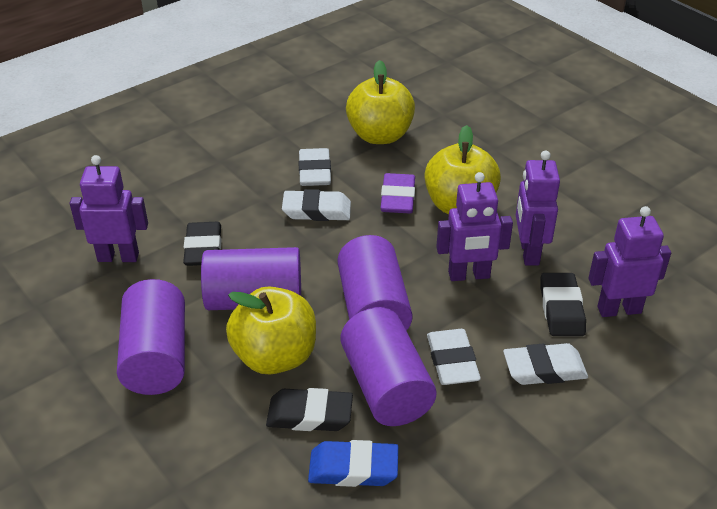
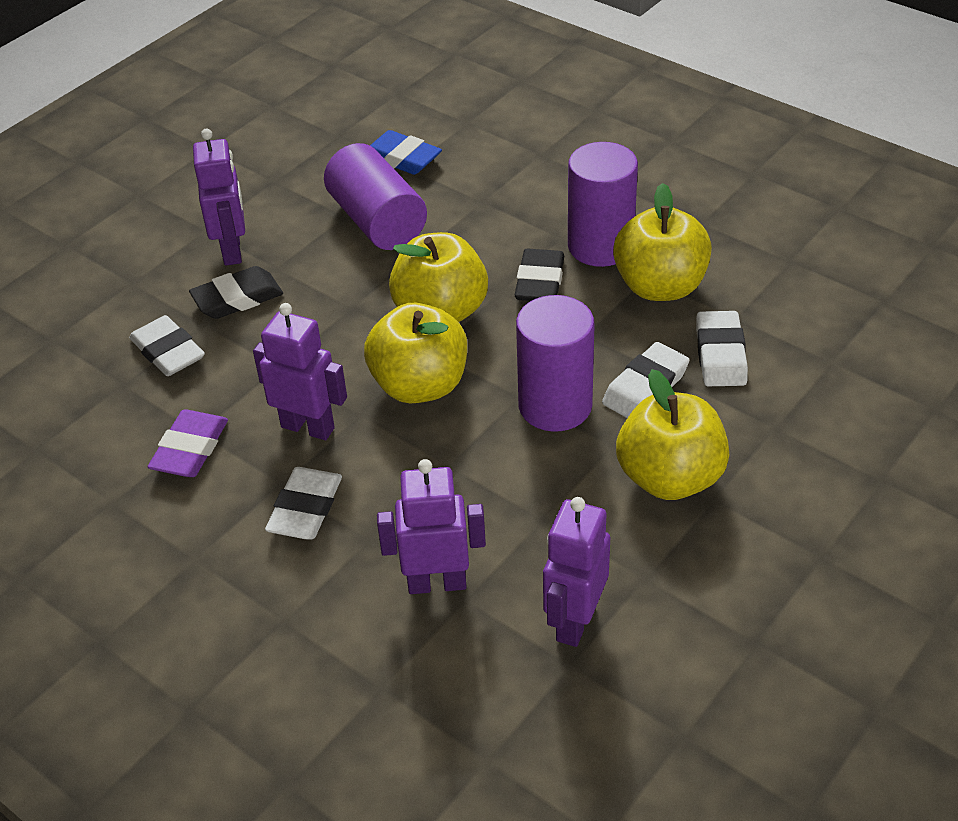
black eraser: [183,222,221,266] [266,388,353,431] [540,273,586,336] = 3 -> [189,266,283,319] [515,249,564,301] = 2
purple cylinder: [117,279,185,395] [201,247,301,310] [338,235,413,331] [341,307,436,426] = 4 -> [324,143,427,250] [516,295,595,432] [568,142,638,267] = 3
yellow apple: [226,287,316,374] [346,60,415,144] [425,125,501,214] = 3 -> [364,303,467,403] [389,232,488,322] [613,183,712,301] [616,369,729,500] = 4

